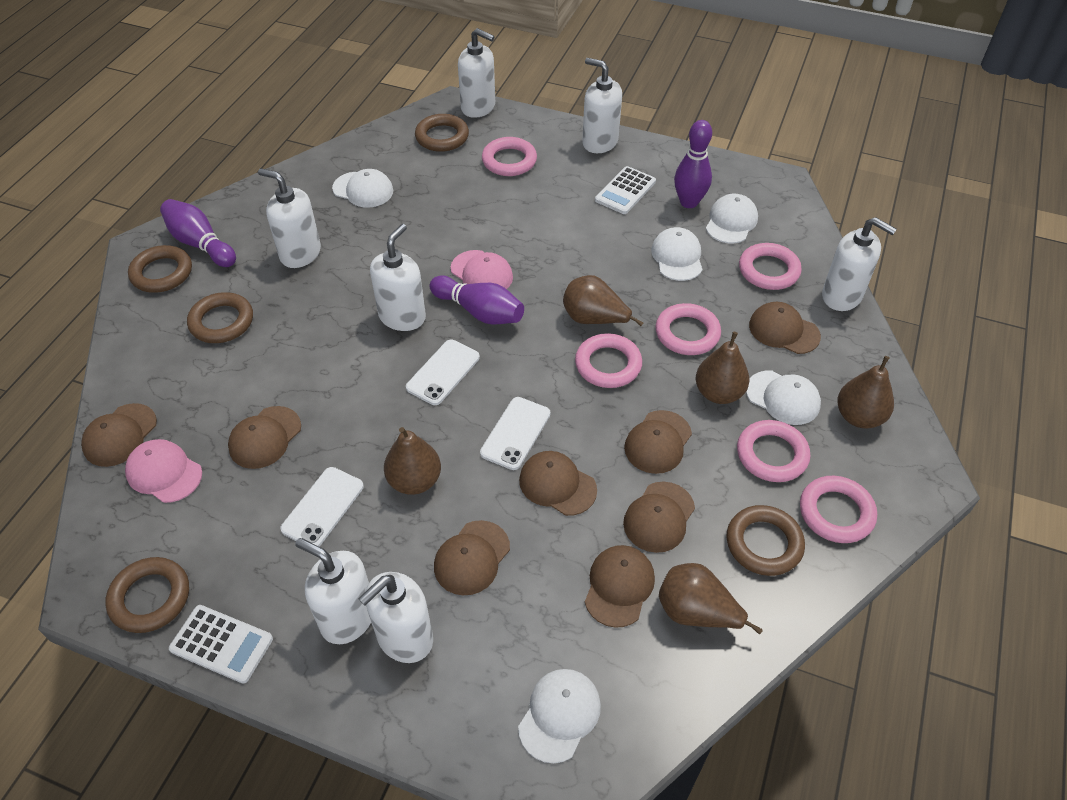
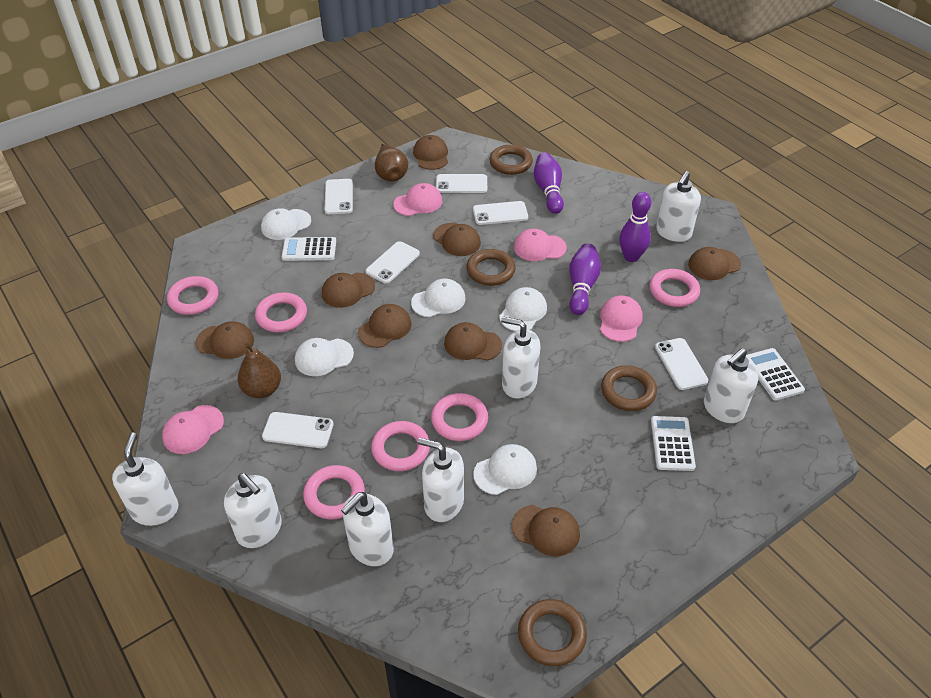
brown pear: [384,427,441,495] [563,275,643,326] [659,563,763,634] [696,332,749,404] [837,356,894,429] = 5 -> [238,343,281,398] [375,144,408,181] = 2
brown ring: [105,557,189,633] [128,245,192,293] [187,292,253,343] [415,114,469,152] [727,505,805,576] = 5 -> [467,249,516,286] [489,145,533,175] [518,599,587,666] [601,365,657,411] = 4
pink cap: [125,439,202,503] [451,250,513,289] = 2 -> [162,405,224,454] [393,183,442,216] [514,229,567,261] [600,295,643,342] = 4
white calculator: [169,605,273,684] [595,166,656,214] = 2 -> [282,237,336,261] [651,416,696,471] [746,348,805,401] = 3
white phone: [281,467,364,547] [406,340,480,405] [480,397,550,470] = 3 -> [262,412,333,448] [325,179,353,214] [366,241,420,284] [436,174,487,193] [473,201,528,225] [655,338,708,390] = 6

